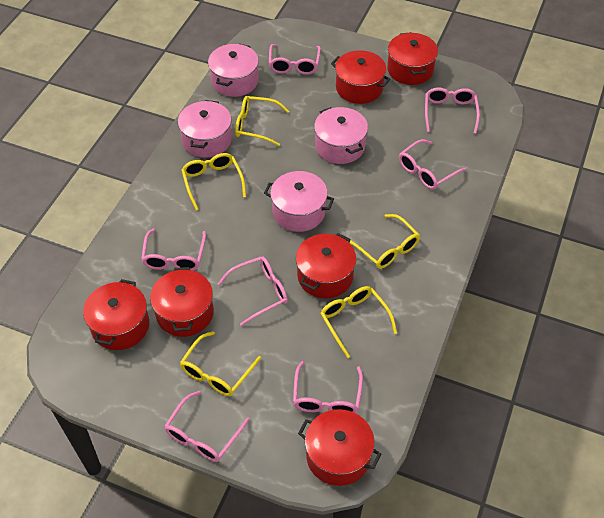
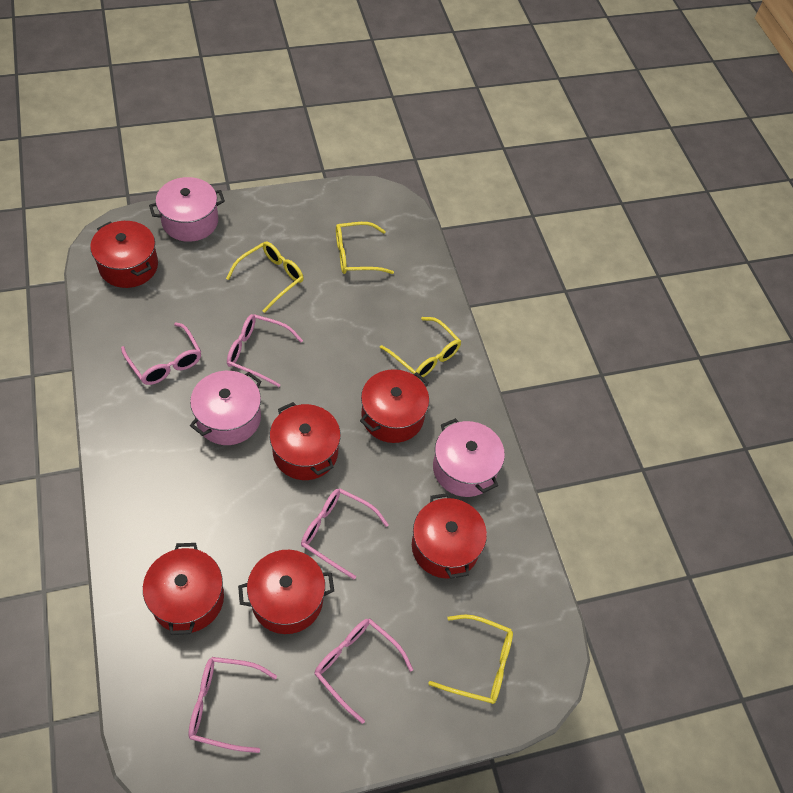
pink glasses: [141,228,206,271] [164,391,250,462] [218,256,288,326] [269,44,321,75] [293,361,363,413] [399,139,466,189] [425,88,480,134] = 7 -> [121,322,201,385] [188,657,277,753] [227,314,303,387] [301,488,389,579] [315,618,413,724] = 5
pink pot: [178,100,232,158] [208,44,259,97] [264,171,334,232] [314,107,368,164] = 4 -> [149,177,225,242] [190,371,261,445] [433,418,505,497] = 3
yellow glasses: [180,331,261,396] [181,153,246,210] [235,96,289,146] [320,286,397,358] [350,214,420,269] = 5 -> [226,242,304,313] [336,222,394,274] [380,317,461,377] [428,614,513,704] = 4

